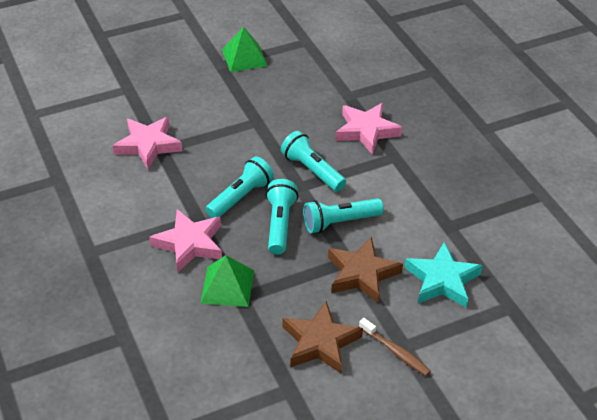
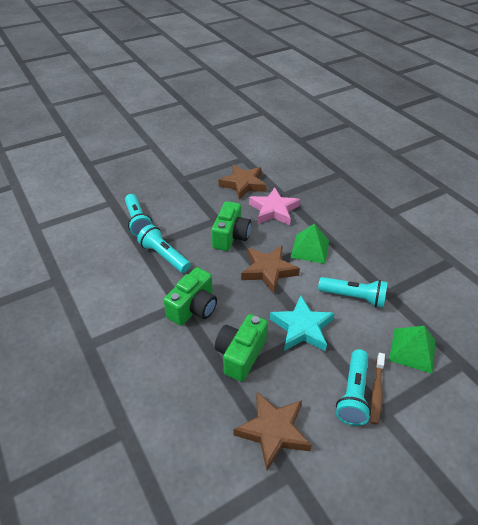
brown star: [282,301,363,373] [328,237,403,303] = 2 -> [219,164,267,200] [234,392,312,470] [241,245,300,294] = 3
green camera: none = 0 -> [164,267,217,326] [212,201,251,251] [215,314,268,382] = 3
pink star: [113,117,183,169] [149,209,222,272] [335,103,402,155] = 3 -> [249,187,300,225] = 1

